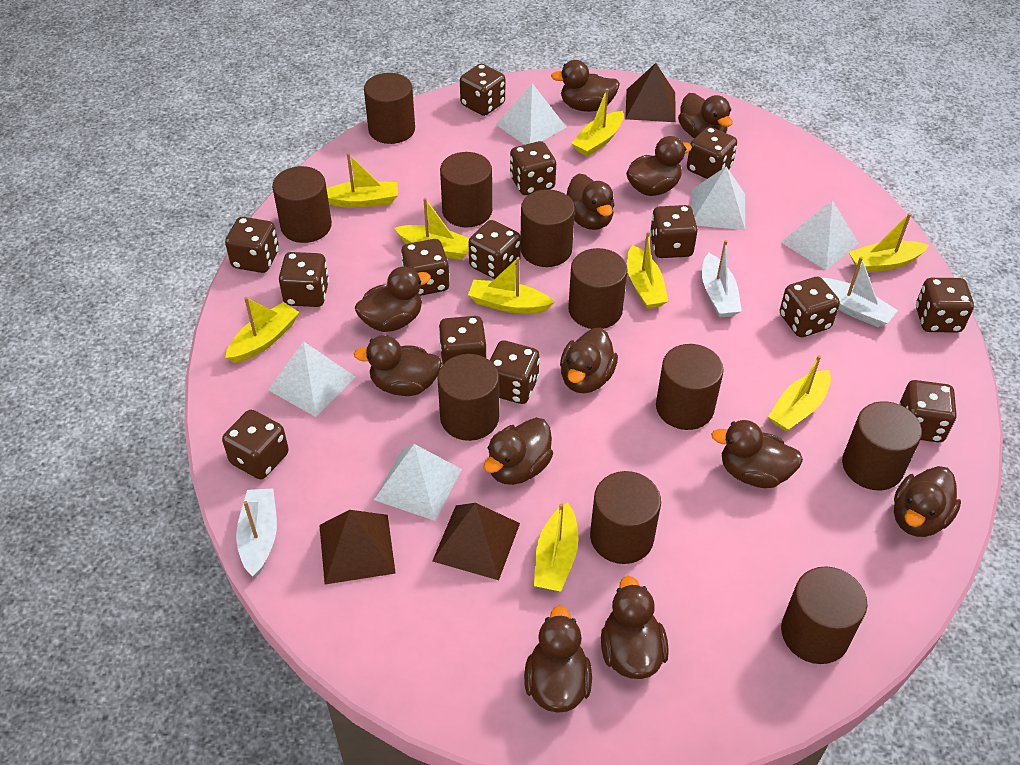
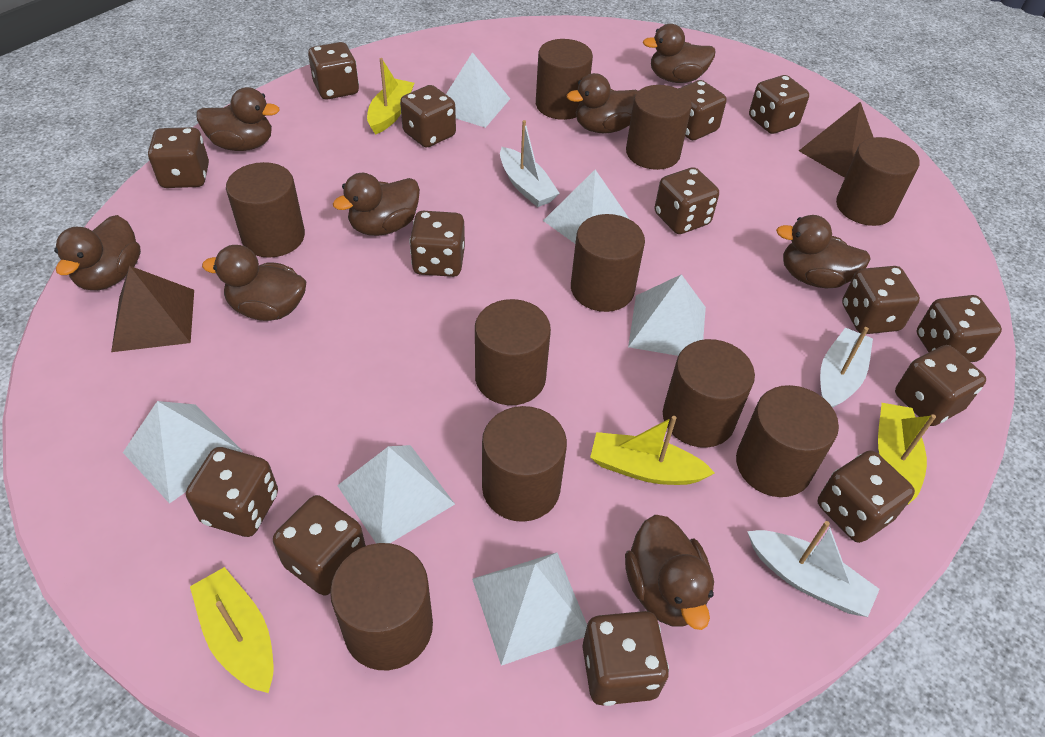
brown duck: [354,335,442,396] [355,266,431,332] [484,418,553,485] [524,606,592,713] [551,60,620,112] [560,328,618,393] [567,173,615,230] [601,576,669,679] [626,136,692,196] [678,93,733,138] [711,420,803,488] [894,466,961,537] = 12 -> [54,215,141,290] [196,87,280,151] [202,245,307,321] [333,173,420,236] [567,73,638,133] [625,515,714,630] [643,24,716,83] [776,215,871,289] = 8
brown pyramid: [319,510,396,584] [433,503,520,580] [625,63,675,122] = 3 -> [111,266,194,352] [799,102,874,178] = 2
white pyramid: [268,341,355,417] [374,444,462,521] [496,83,566,145] [691,166,745,230] [781,200,859,270] = 5 -> [123,401,242,504] [337,445,455,544] [446,52,510,128] [472,553,587,666] [543,170,629,243] [628,274,706,356] = 6
yellow boat: [225,297,299,363] [327,153,398,208] [394,198,470,260] [468,257,555,314] [534,502,579,592] [571,88,624,157] [627,232,668,309] [768,355,831,432] [849,213,929,272] = 9 -> [190,567,273,693] [367,58,415,135] [590,416,715,485] [878,403,936,505] = 4

